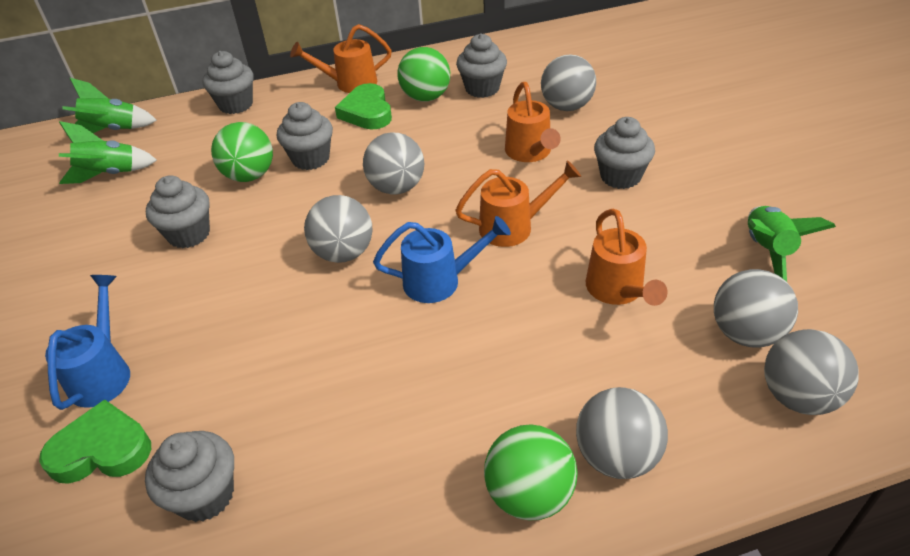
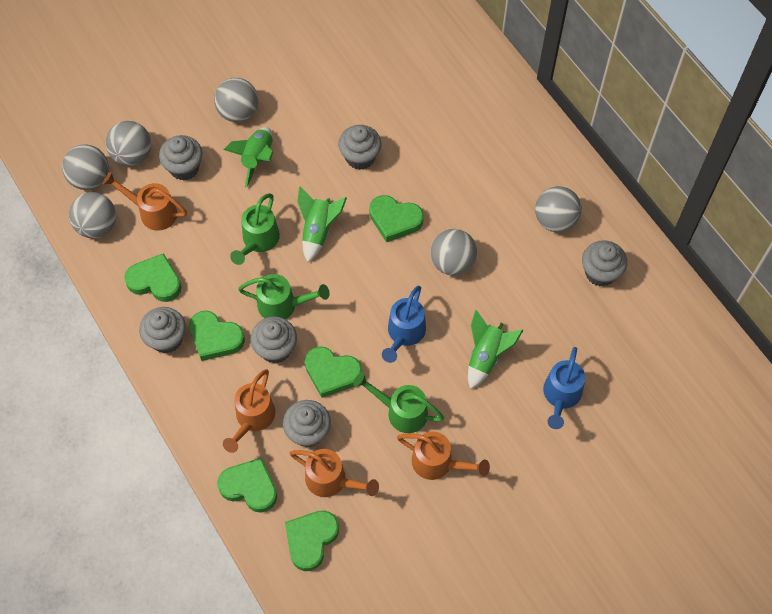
green ball: [211,122,273,182] [397,47,450,102] [484,424,578,520] = 3 -> none = 0
green heart: [39,399,151,484] [335,83,392,130] = 2 -> [124,253,181,302] [189,311,245,361] [217,458,277,513] [285,510,339,571] [305,346,362,398] [369,195,424,242] = 6
green watering can: none = 0 -> [230,193,280,265] [238,274,330,319] [353,372,444,433] = 3

